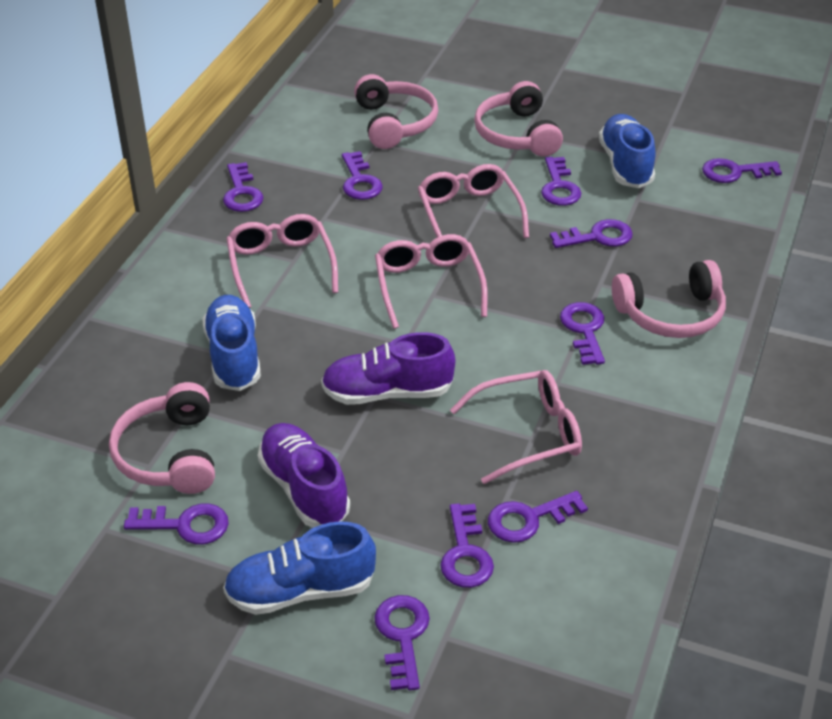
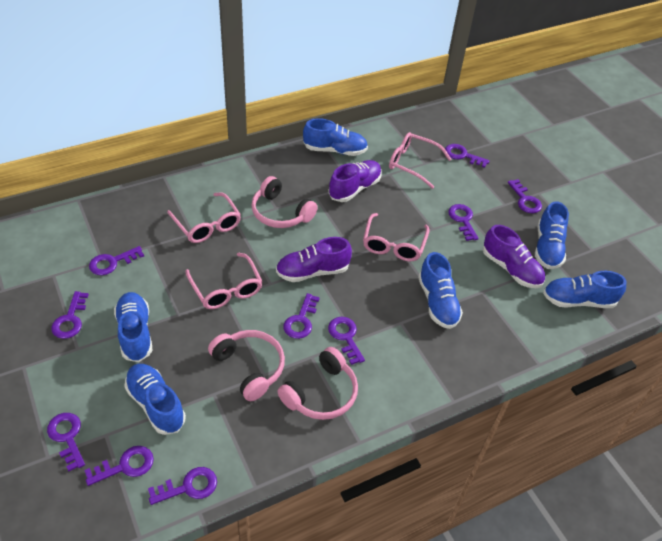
blue shoe: [202,295,261,391] [223,521,376,615] [599,114,655,188] = 3 -> [114,292,153,362] [124,364,186,435] [303,118,368,156] [418,252,463,329] [535,201,569,269] [543,271,626,308] = 6
pink headphones: [109,382,215,494] [354,74,438,149] [474,81,563,157] [612,260,726,338] = 4 -> [208,330,285,401] [251,176,318,228] [277,347,358,420] = 3
purple shoe: [258,423,350,528] [321,332,455,405] = 2 -> [276,237,352,282] [328,160,382,202] [483,225,545,288] = 3

